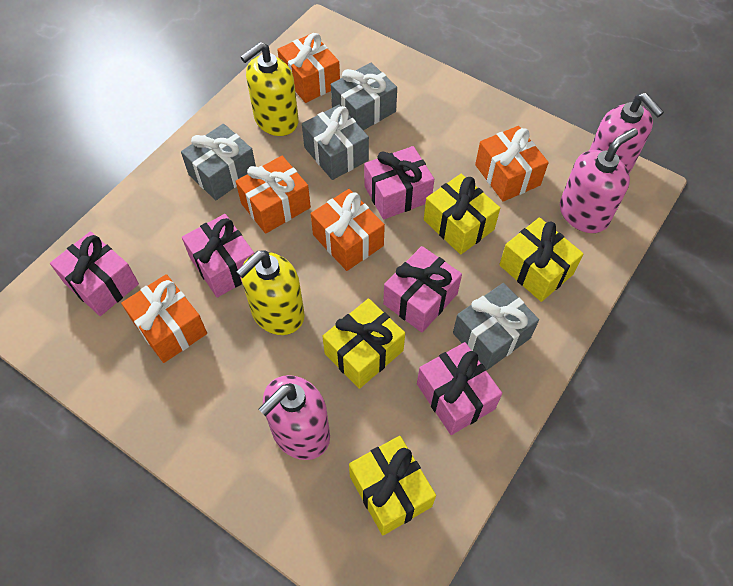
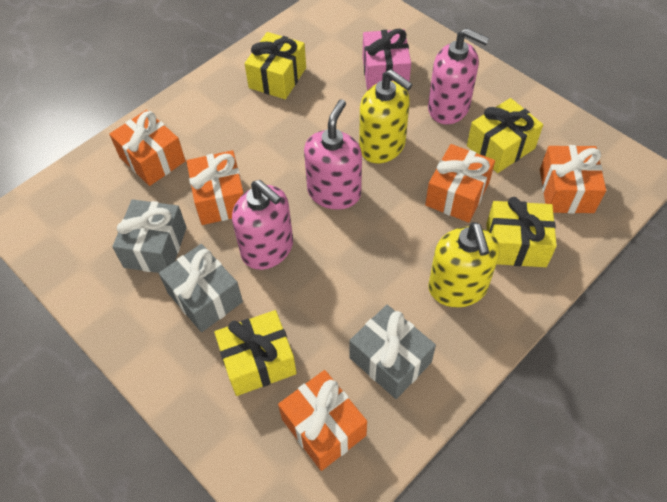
grey gift: [181,124,256,200] [302,105,369,180] [331,63,397,130] [453,283,539,370] = 4 -> [112,199,187,273] [159,244,243,332] [349,305,436,399] = 3
pink gift: [50,231,139,316] [182,214,255,298] [364,146,434,219] [383,246,462,332] [417,342,502,435] = 5 -> [363,29,411,91] = 1

